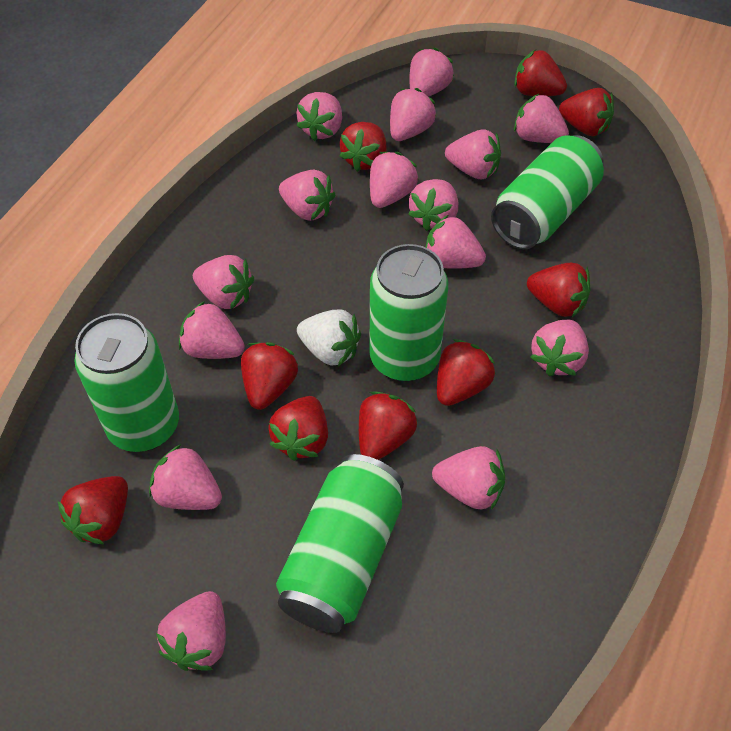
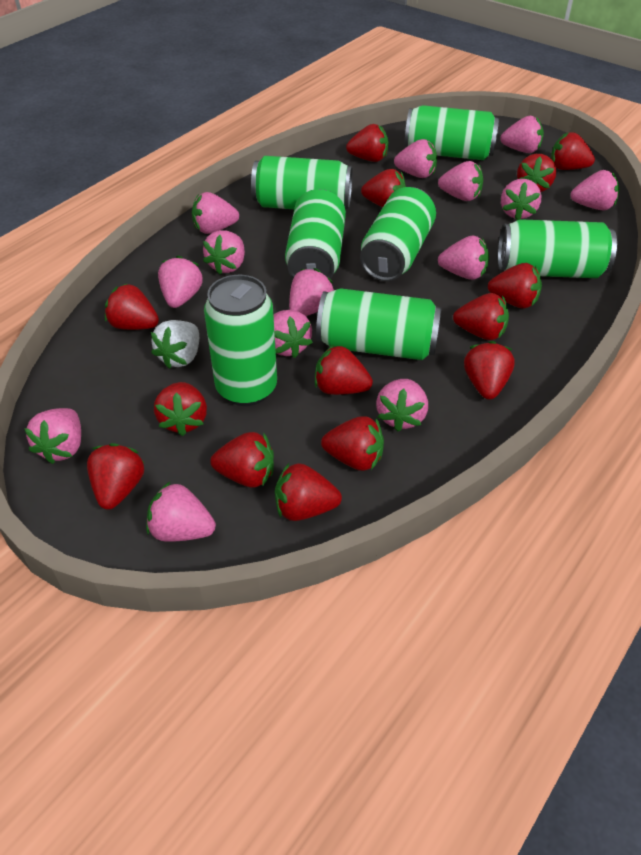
green can: [74,313,179,452] [276,454,404,633] [369,244,448,382] [491,135,604,249] = 4 -> [204,275,277,406] [251,156,353,209] [285,189,346,279] [316,288,441,360] [360,187,436,281] [404,105,499,160] [498,219,617,278] = 7
pink strawberry: [149,444,222,510] [156,591,226,671] [179,301,245,359] [193,255,254,310] [279,170,335,221] [296,92,342,141] [370,152,419,208] [390,88,437,141] [408,179,458,231] [409,48,454,97] [426,215,486,269] [432,446,505,510] [445,129,501,179] [514,94,569,143] [530,320,589,377] = 15 -> [24,408,81,464] [146,482,216,542] [158,256,203,308] [192,192,239,234] [203,230,245,275] [274,310,313,358] [289,268,334,316] [376,379,428,432] [394,139,437,178] [438,161,483,201] [438,235,489,280] [500,116,544,153] [501,179,541,220] [571,170,619,210] = 14
red strawberry: [58,476,128,545] [241,342,298,410] [269,396,328,461] [339,122,387,172] [359,391,417,460] [437,339,495,406] [514,50,567,96] [527,263,590,317] [559,88,614,136] = 9 -> [87,443,144,510] [105,284,159,330] [154,382,207,436] [210,432,274,488] [275,463,342,521] [315,345,373,395] [321,416,384,471] [346,124,388,162] [361,169,406,207] [453,293,509,340] [464,341,515,399] [488,263,542,309] [517,154,556,192] [551,132,595,170] = 14

